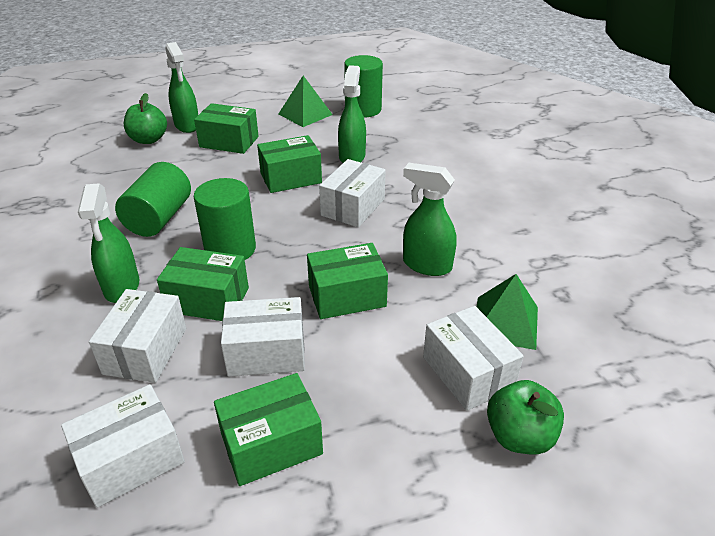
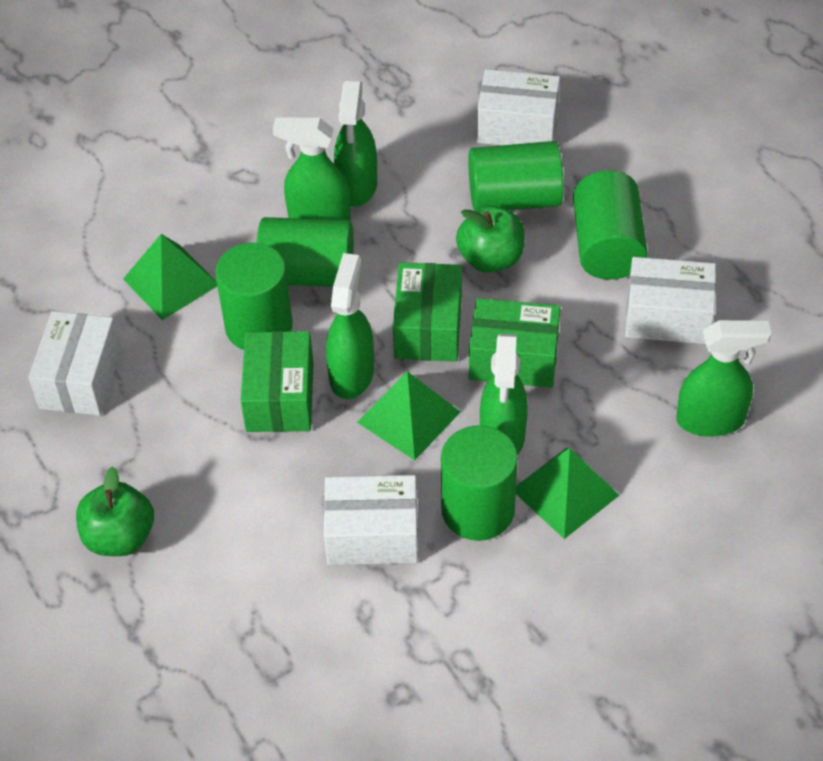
green box: [157,247,249,321] [194,103,259,154] [214,373,323,486] [257,135,322,193] [307,243,388,319] = 5 -> [240,331,314,432] [393,262,462,362] [469,298,561,388] = 3
green cylinder: [115,162,191,237] [194,178,256,260] [344,55,383,118] = 3 -> [215,243,293,350] [257,217,354,287] [441,425,518,541] [468,141,564,211] [573,170,648,280] = 5
green pyramid: [278,76,333,127] [477,274,538,350] = 2 -> [123,234,217,320] [357,371,460,460] [516,448,620,539] = 3
green spray bottle: [78,183,139,303] [166,42,198,133] [338,65,366,163] [403,163,457,276] = 4 -> [273,117,350,221] [326,253,374,399] [334,81,377,206] [480,334,528,455] [676,320,771,437] = 5
white box: [61,384,185,508] [89,289,186,383] [221,297,305,376] [319,159,386,227] [423,306,524,411] = 5 -> [28,311,121,416] [324,475,418,565] [477,69,560,145] [625,257,716,344] = 4

